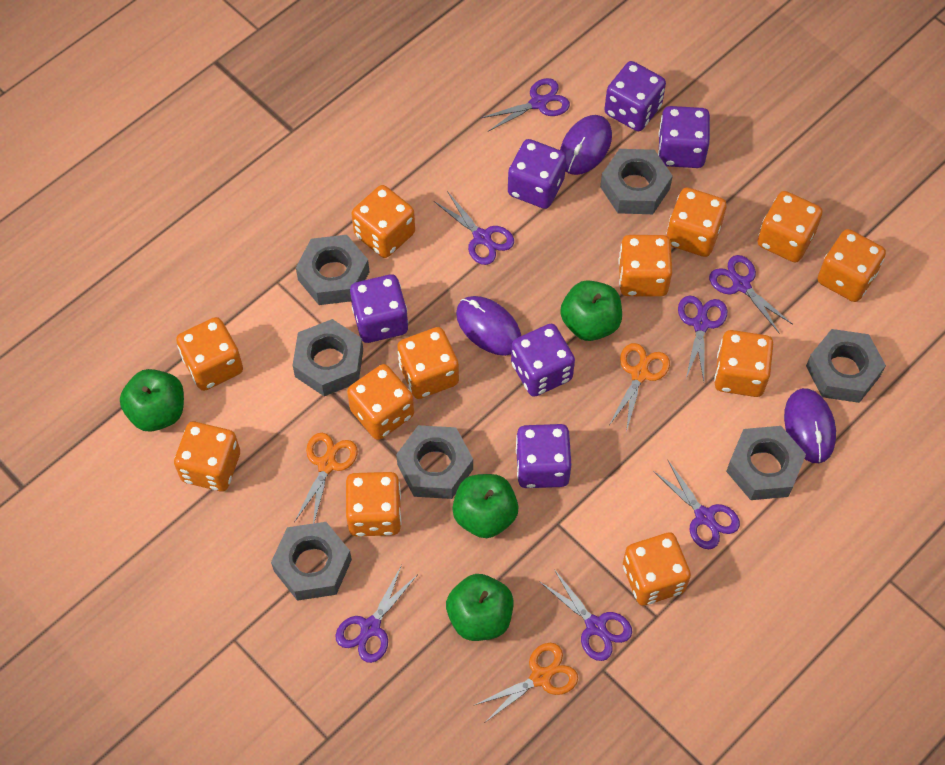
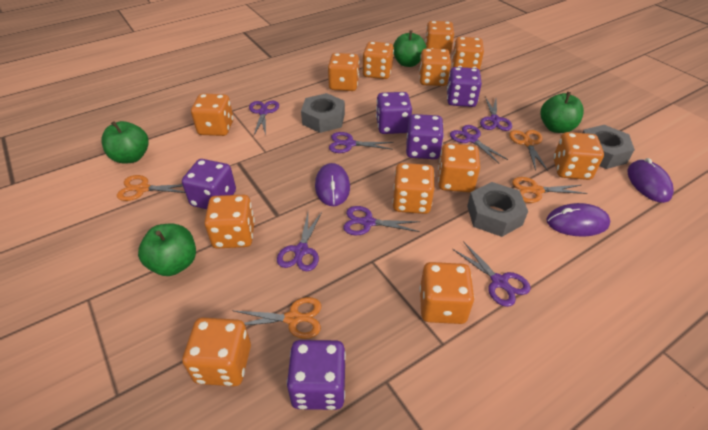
grey nut: [271,522,352,601] [292,319,363,396] [296,235,369,305] [396,425,473,499] [600,149,673,214] [726,426,806,500] [806,329,886,403] = 7 -> [301,93,345,133] [467,182,528,237] [582,125,635,169] = 3
orange scissors: [294,433,358,523] [473,643,578,722] [609,343,670,432] = 3 -> [117,175,185,201] [232,297,321,339] [509,130,548,171] [512,177,588,203] = 4
purple dice: [350,274,408,343] [508,139,567,209] [511,324,575,397] [516,424,571,488] [604,61,666,131] [658,106,710,168] = 6 -> [182,159,236,209] [287,340,346,410] [376,92,412,134] [406,114,444,159] [447,67,482,107] = 5

